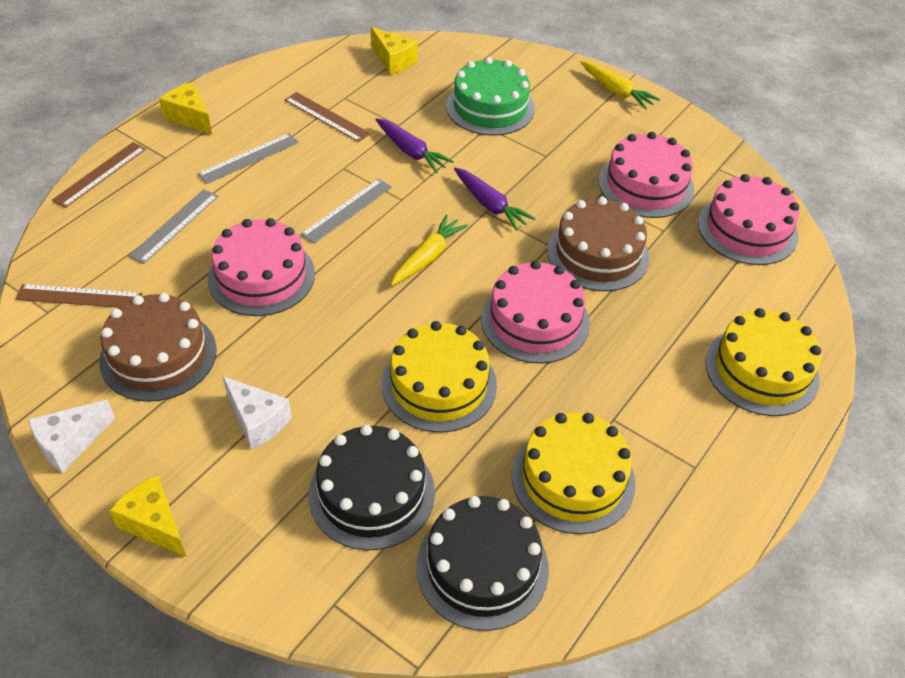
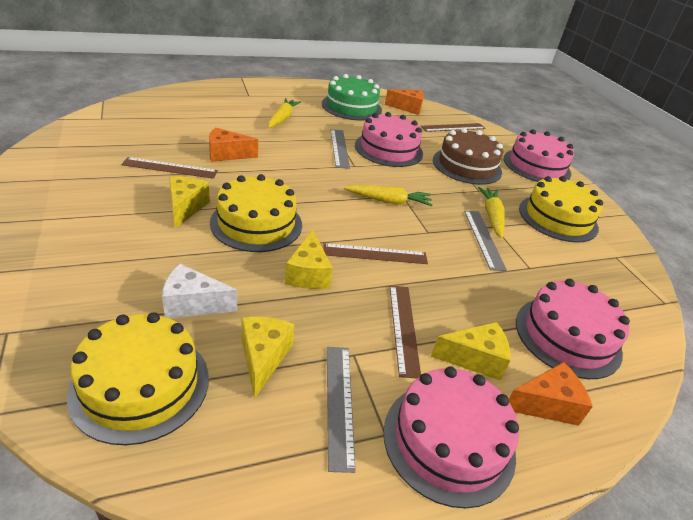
black cake: [309,425,435,551] [416,496,549,631] = 2 -> none = 0
brown cake: [99,293,217,402] [547,197,650,291] = 2 -> [433,128,503,185] = 1
brown ruler: [15,284,142,307] [52,142,146,208] [285,92,370,142] = 3 -> [122,157,218,179] [323,243,428,264] [390,285,421,378] [420,123,486,132] = 4
orange cheese: none = 0 -> [209,127,258,162] [385,89,424,115] [509,362,593,426] = 3
purple carrot: [375,118,454,173] [454,167,535,231] = 2 -> none = 0
white cheese: [28,400,115,473] [223,376,292,449] = 2 -> [162,264,237,318] = 1
yellow carrot: [391,214,468,286] [580,61,660,110] = 2 -> [268,98,301,128] [344,185,432,206] [478,187,505,239] = 3
yellow cheese: [109,475,187,557] [159,83,212,134] [371,27,418,75] = 3 -> [169,176,210,228] [242,317,295,399] [285,230,333,289] [431,322,511,380] = 4

